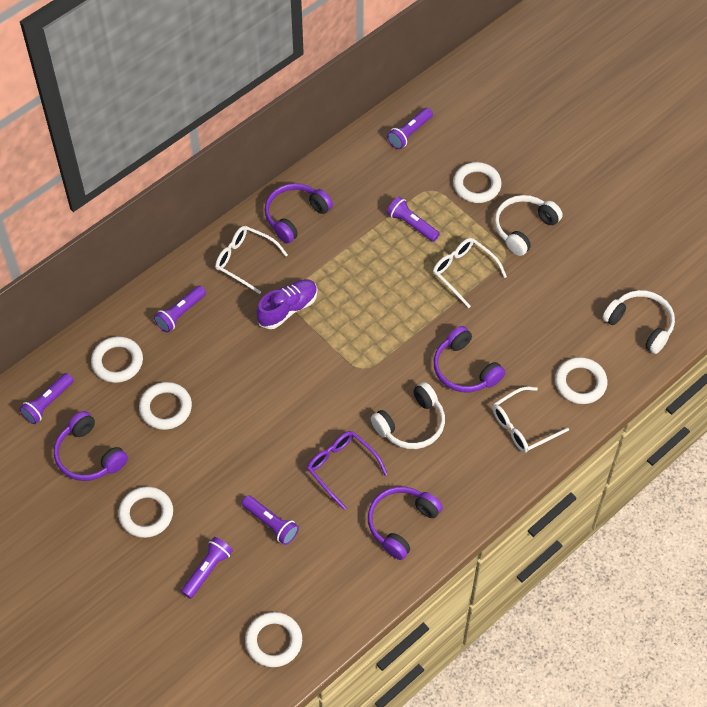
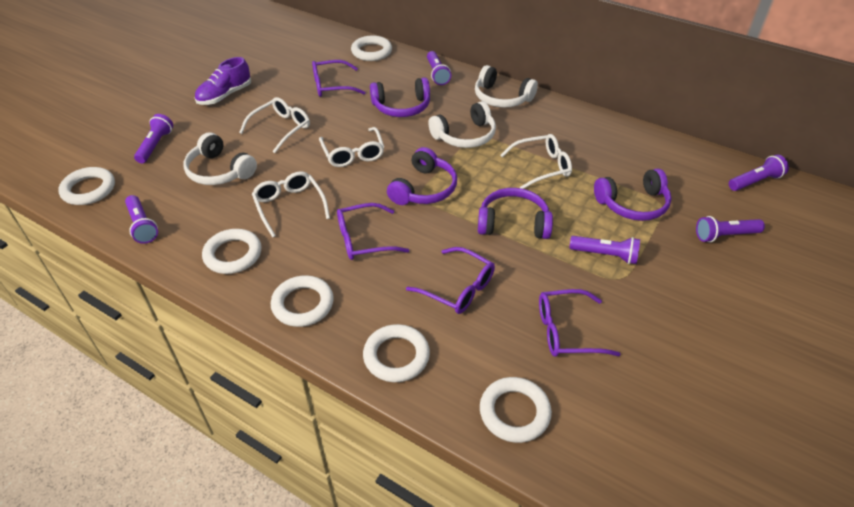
purple glasses: [307,431,388,510] = 1 -> [312,60,366,97] [337,203,409,260] [406,247,495,314] [539,289,621,357] = 4
white glasses: [215,226,288,294] [433,238,507,308] [493,387,569,453] = 3 -> [239,97,310,153] [252,171,330,238] [319,127,384,167] [500,134,572,189] = 4

